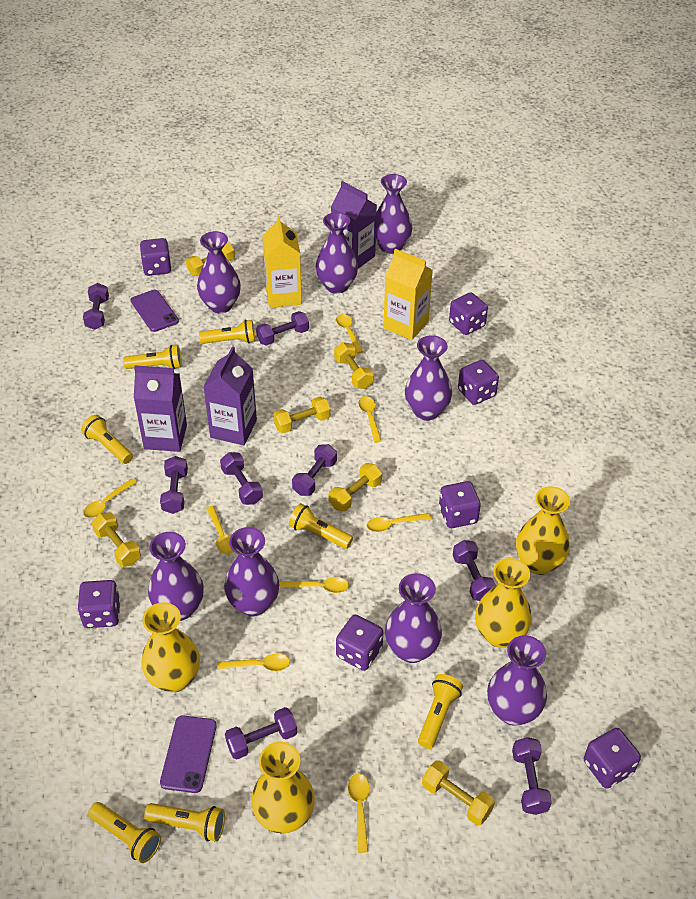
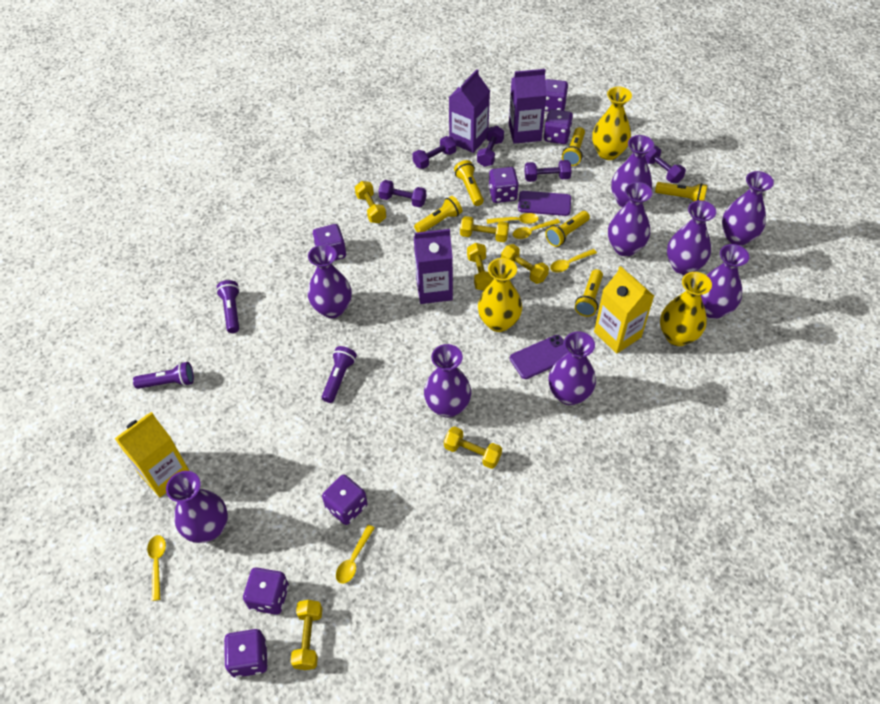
purple dumbbell: [83,283,109,330] [160,456,188,514] [220,452,263,505] [225,707,297,759] [256,311,309,346] [292,444,337,496] [453,540,496,601] [512,737,552,815] = 8 -> [379,180,426,207] [412,136,456,169] [477,126,504,167] [524,160,572,182] [645,146,686,183] = 5
purple flashlight: none = 0 -> [133,362,194,389] [216,280,240,333] [322,346,357,403] = 3
purple vase: [148,532,204,621] [197,231,241,313] [224,527,279,616] [316,212,358,294] [376,174,412,254] [385,573,442,663] [405,335,452,421] [487,635,547,725] = 8 -> [166,471,228,543] [308,244,352,318] [424,344,471,418] [549,331,596,405] [608,182,652,257] [611,135,654,208] [667,200,716,275] [701,244,749,319] [722,171,774,246] = 9
yellow flashlight: [81,415,133,464] [88,802,161,863] [123,345,182,369] [144,803,225,842] [199,320,255,344] [289,503,353,549] [418,674,463,749] = 7 -> [414,196,462,232] [454,160,484,206] [545,211,590,247] [562,127,585,166] [575,269,603,317] [655,182,707,201] = 6
yellow spoon: [83,478,137,518] [206,506,233,554] [217,653,290,671] [280,577,349,593] [336,314,363,354] [348,774,370,853] [358,396,381,443] [367,513,431,532] = 8 -> [147,535,166,601] [336,525,375,584] [487,213,539,224] [513,219,560,239] [550,249,597,273] = 5
yellow vase: [141,602,200,693] [251,742,315,834] [475,558,532,648] [516,486,570,575] = 4 -> [478,258,522,332] [592,87,632,160] [660,272,712,346] = 3

